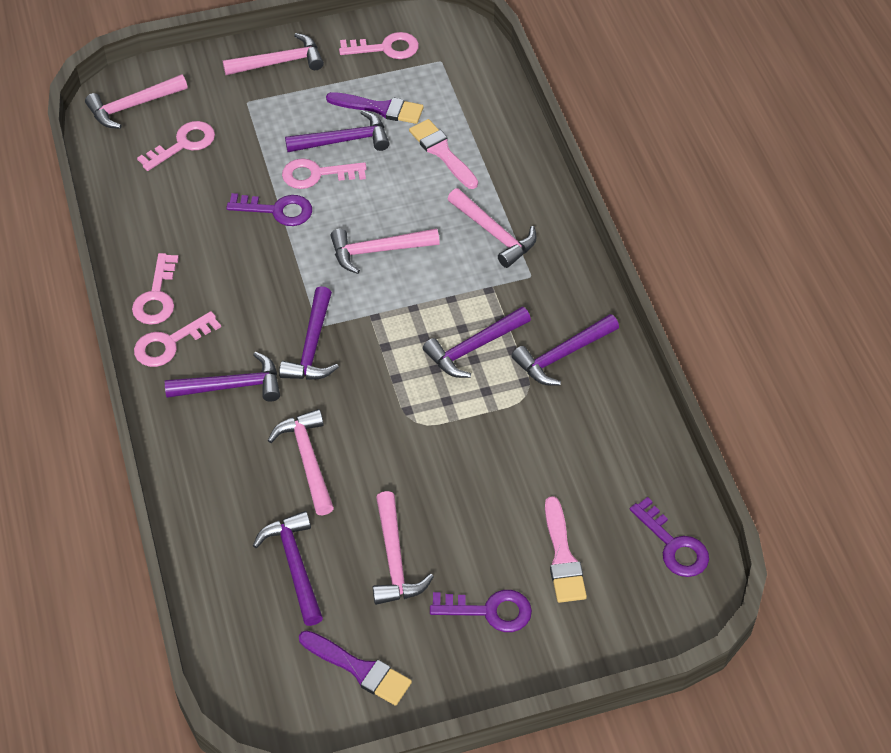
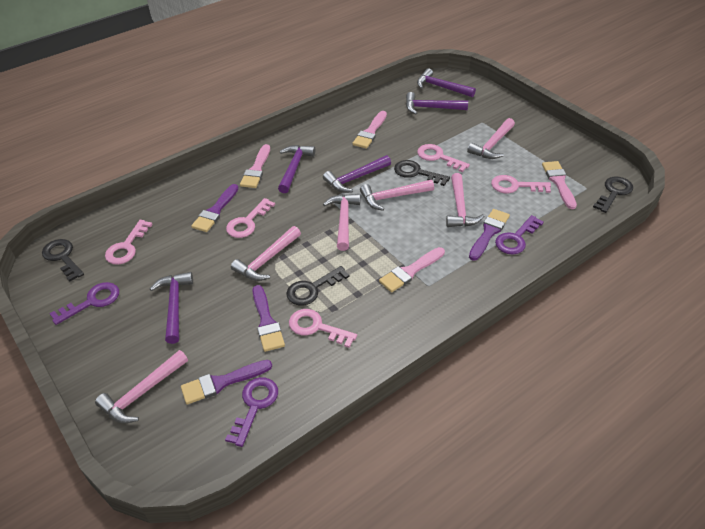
black key: none = 0 -> [42,239,84,282] [286,266,350,306] [394,160,450,186] [593,177,633,213] = 4
pink brush: [409,119,478,189] [545,496,587,603] = 2 -> [240,144,270,188] [352,111,387,149] [379,247,445,292] [542,161,577,209] = 4
purple brush: [299,630,412,706] [326,92,424,124] = 2 -> [181,360,272,404] [191,184,239,232] [252,285,285,352] [469,209,510,261] = 4
purple hammer: [165,352,280,401] [253,511,323,626] [279,286,339,380] [285,110,389,152] [423,307,531,378] [511,314,619,386] = 6 -> [150,272,193,344] [278,145,315,193] [323,155,391,193] [406,92,468,114] [417,68,476,97] = 5

